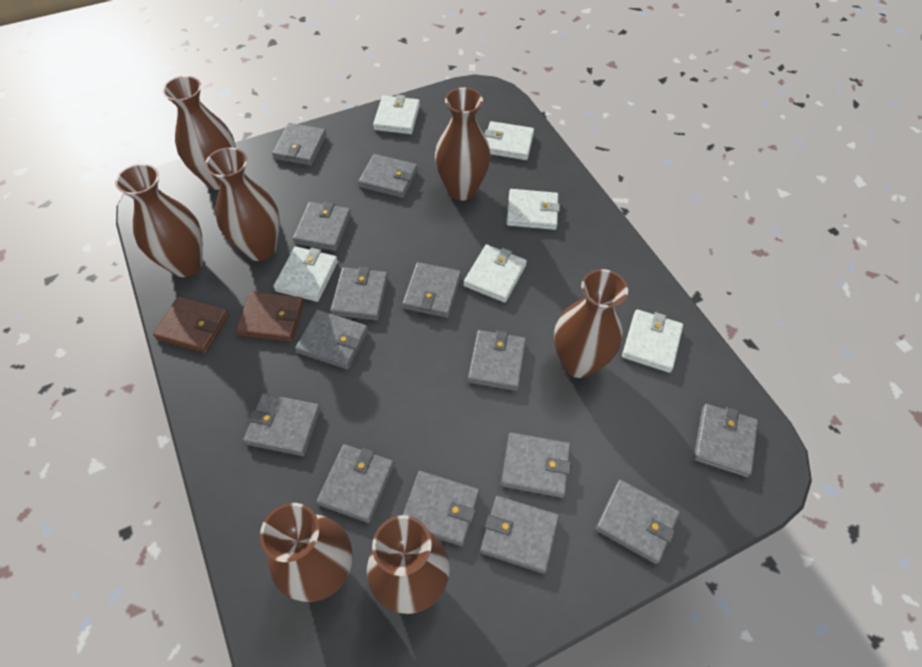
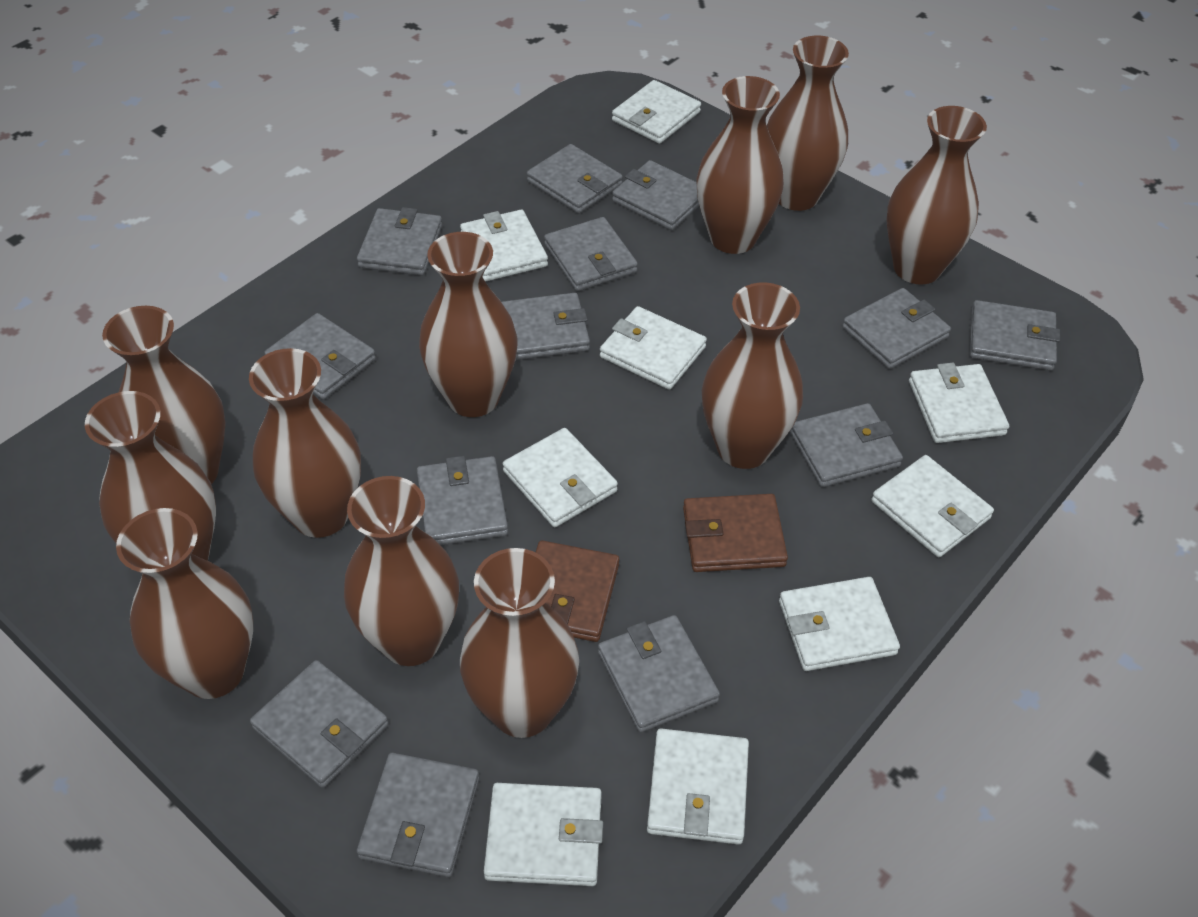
brown vase: [115,164,203,277] [162,76,236,190] [205,147,280,261] [260,503,353,602] [367,515,450,614] [435,88,491,201] [554,269,628,378] = 7 -> [85,391,216,561] [102,306,226,484] [116,508,253,699] [249,348,361,538] [344,476,459,666] [419,232,517,417] [460,548,579,738] [696,76,784,254] [702,282,803,469] [767,36,849,211] [886,106,987,285] = 11
grey wallet: [243,393,321,456] [272,123,327,166] [293,202,351,251] [295,310,368,369] [316,444,394,523] [330,266,388,320] [358,154,418,198] [402,262,461,318] [403,471,480,546] [468,330,526,391] [480,496,560,574] [501,432,571,498] [596,480,680,564] [694,404,758,477] = 14 -> [250,660,389,788] [264,313,376,399] [357,207,442,275] [357,753,479,878] [417,456,508,545] [502,293,590,360] [527,144,623,214] [544,217,638,291] [598,615,720,733] [612,160,699,230] [790,403,903,487] [842,288,951,369] [970,300,1060,371] = 13
white wallet: [273,246,338,302] [373,95,420,134] [464,245,527,303] [485,121,534,160] [506,189,560,230] [622,309,683,373] = 6 -> [460,210,548,281] [484,783,603,886] [503,428,618,527] [600,306,707,390] [612,80,701,144] [647,729,749,845] [779,577,900,671] [871,455,994,557] [909,363,1009,443] = 9

